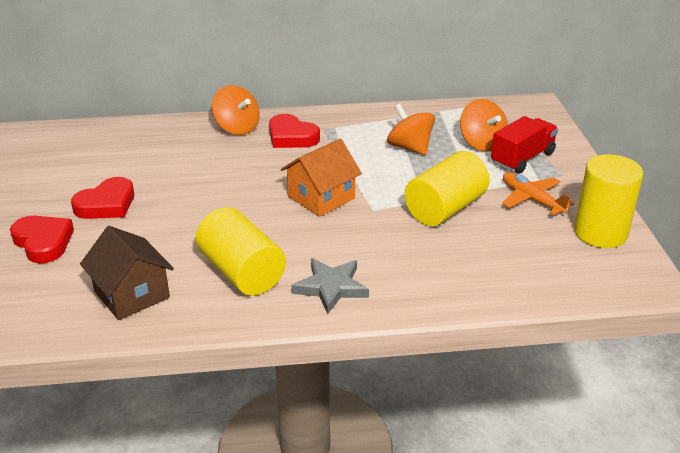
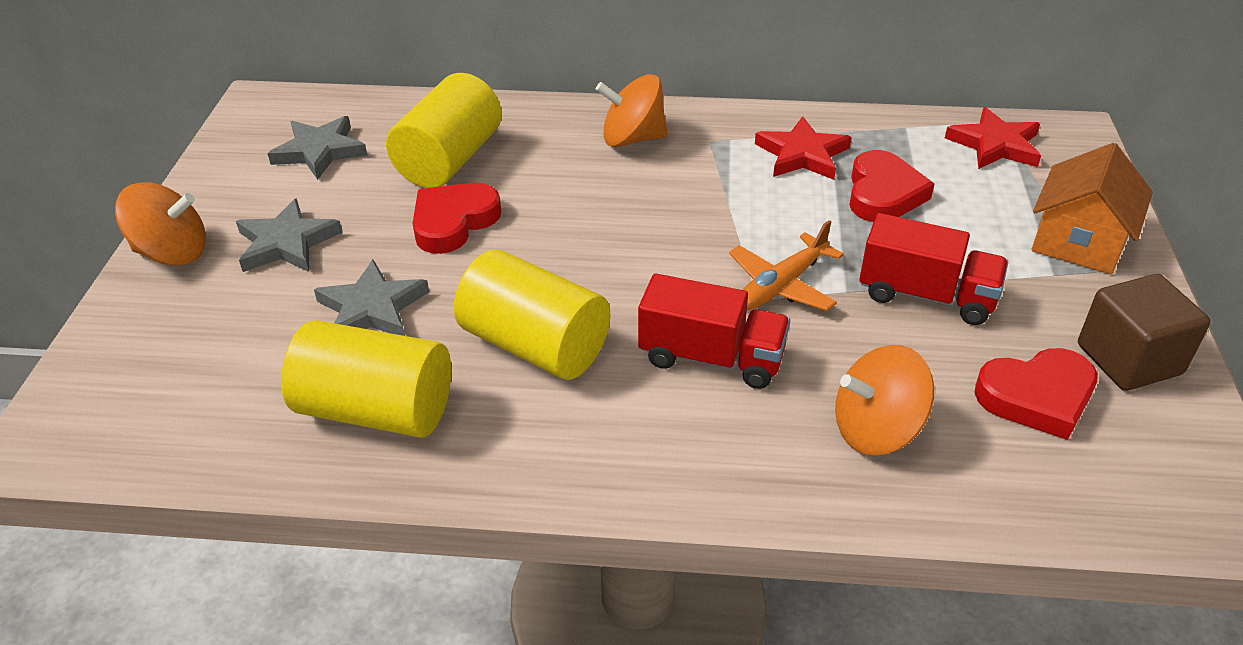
brown cube: none = 0 -> [1078,274,1210,391] = 1
brown house: [80,226,174,320] = 1 -> none = 0
grey star: [291,258,369,314] = 1 -> [236,199,343,272] [268,116,368,180] [314,260,429,336] = 3
red star: none = 0 -> [755,116,851,180] [945,107,1041,169] = 2
red truck: [491,116,558,173] = 1 -> [638,273,790,389] [859,213,1008,325] = 2

